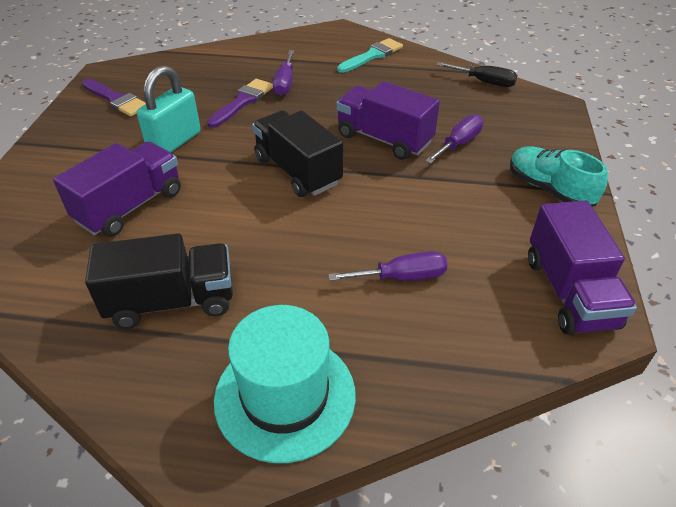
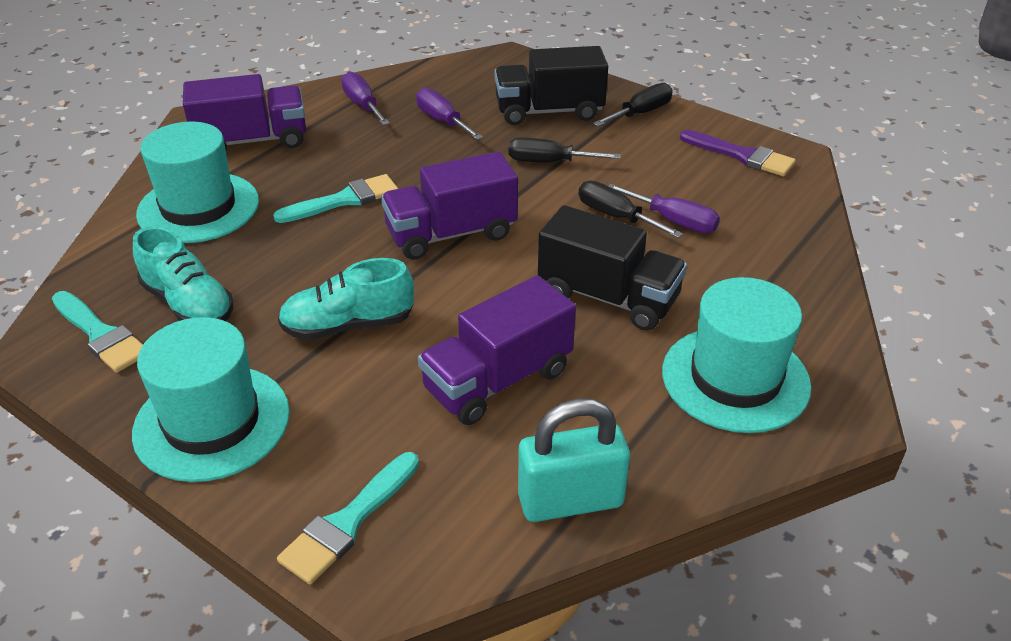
black screwdriver: [436,62,517,87] = 1 -> [508,137,621,162] [579,181,683,238] [593,83,673,126] = 3
purple brush: [82,79,146,117] [207,79,273,128] = 2 -> [680,130,796,176] = 1
turquoise brush: [337,38,403,73] = 1 -> [52,291,143,373] [273,174,398,223] [277,452,419,584] = 3
turquoise hat: [214,305,356,463] = 1 -> [132,317,290,482] [136,122,259,243] [662,277,811,433] = 3
turquoise shoe: [510,147,608,207] = 1 -> [133,226,233,321] [278,258,414,340] = 2

